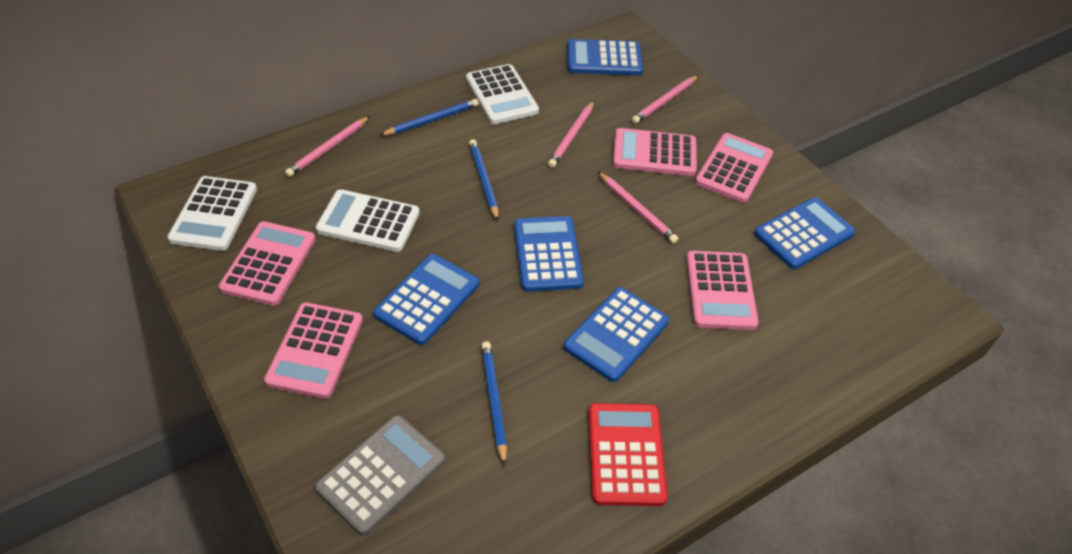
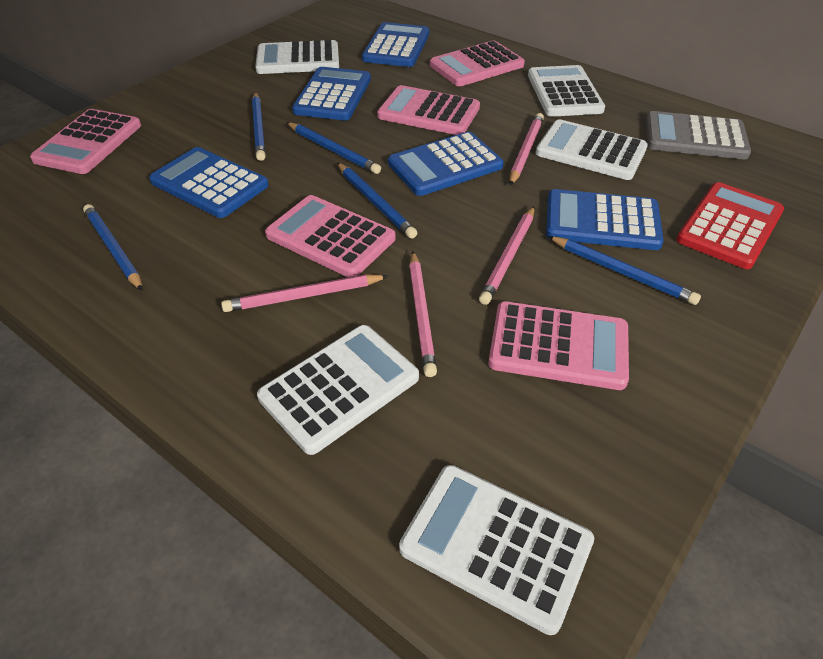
blue pencil: [379,99,479,136] [469,139,499,221] [481,341,507,466] = 3 -> [83,204,143,291] [252,92,266,161] [286,122,381,174] [337,163,417,239] [548,236,701,305] = 5
white calculator: [167,176,257,251] [316,189,420,252] [466,64,539,124] = 3 -> [255,40,339,74] [257,325,419,455] [399,465,594,635] [528,65,605,117] [536,119,648,180] = 5

